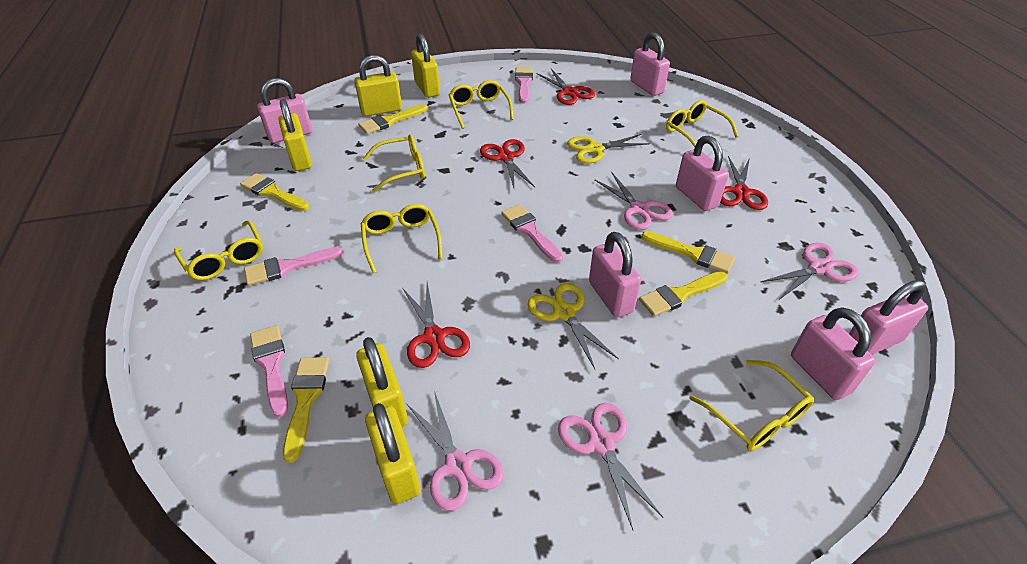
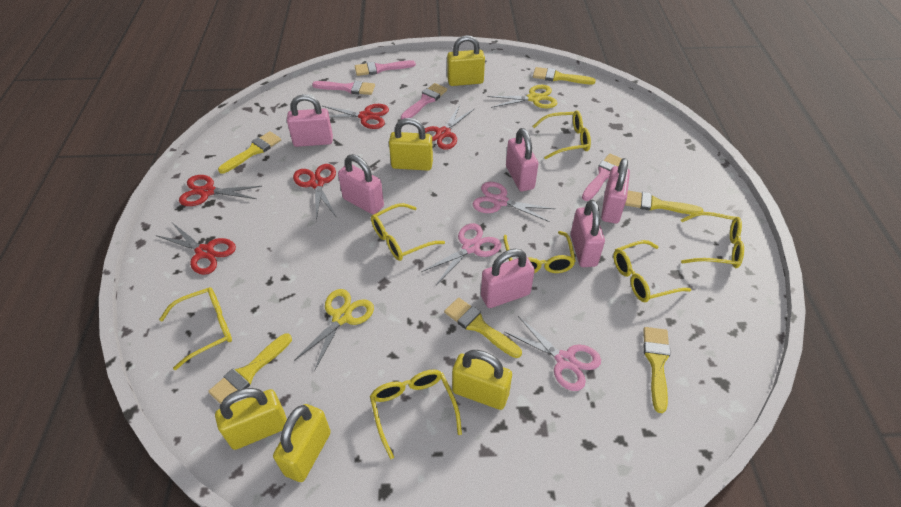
pink scissors: [407,391,504,511] [558,402,664,530] [594,172,673,230] [760,243,859,299] = 4 -> [421,223,501,285] [473,182,555,222] [505,316,601,391] = 3
red scissors: [402,283,470,368] [480,139,535,188] [537,69,595,105] [720,156,768,210] = 4 -> [156,223,236,275] [179,175,262,206] [293,164,337,221] [323,104,389,129] [425,105,474,150] = 5
yellow brush: [240,173,309,211] [283,357,329,463] [358,105,427,134] [639,271,728,316] [641,231,735,274] = 5 -> [208,333,292,404] [218,131,281,174] [444,298,522,358] [533,67,596,84] [625,191,703,215] [643,327,671,413] = 6
yellow glasses: [174,220,263,280] [361,204,443,273] [363,134,425,193] [449,80,514,129] [666,100,739,147] [689,360,814,451] = 6 -> [159,287,232,370] [370,370,462,459] [371,203,445,261] [503,231,576,273] [533,111,591,159] [613,240,691,302] [681,212,744,268] = 7

